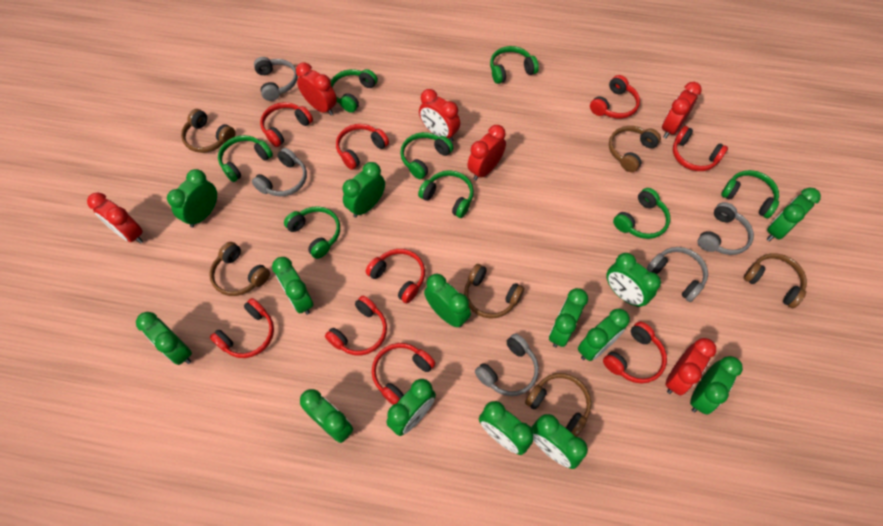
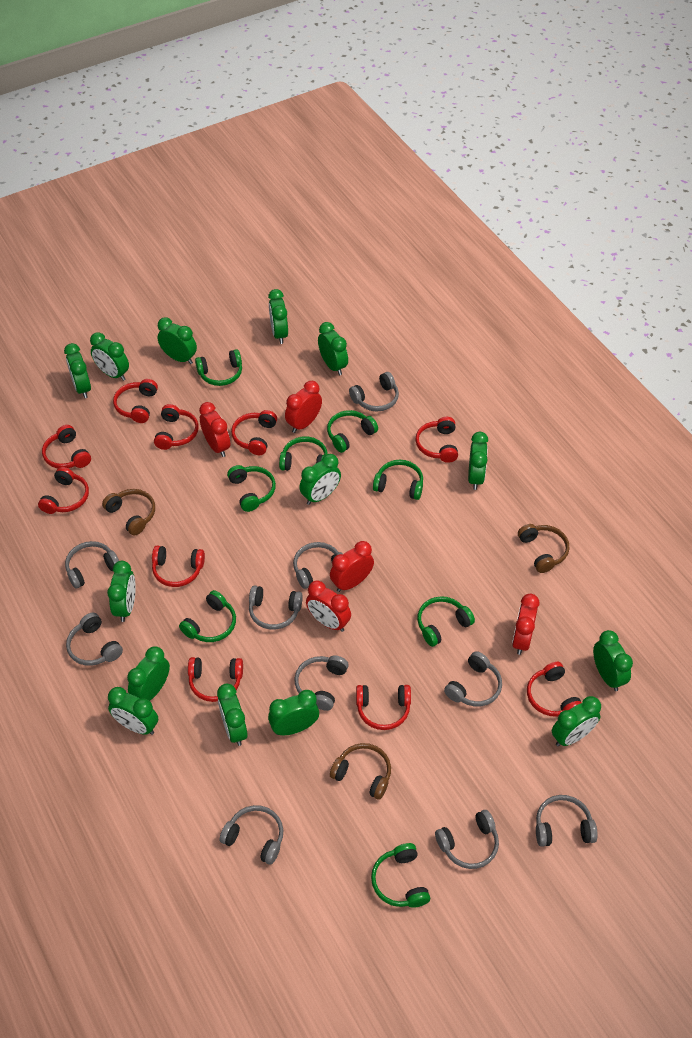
brown headphones: [181,109,236,153] [209,242,270,296] [464,264,524,319] [525,373,591,437] [609,126,661,172] [743,253,807,308] = 6 -> [102,489,155,535] [330,743,391,800] [518,524,569,573] = 3
grey headphones: [252,148,307,196] [254,57,298,101] [475,333,539,396] [647,247,708,302] [698,202,754,255] = 5 -> [65,541,119,589] [66,613,123,666] [220,805,283,865] [249,585,303,630] [293,542,342,589] [294,655,349,711] [349,372,399,411] [435,810,499,869] [444,651,502,706] [536,795,598,847] = 10
red clock: [87,192,143,244] [296,62,337,115] [419,89,460,142] [467,125,506,180] [662,82,702,138] [665,338,716,395] = 6 -> [199,402,230,457] [285,381,322,433] [306,581,351,632] [330,541,374,592] [512,594,539,655] = 5
red headphones: [210,298,274,358] [260,102,313,147] [325,296,387,356] [336,124,389,170] [366,249,425,303] [372,343,435,405] [590,75,640,119] [603,322,667,384] [673,126,728,171] = 9 -> [38,467,89,514] [42,425,91,469] [113,379,158,423] [152,546,205,587] [154,404,199,450] [188,657,243,702] [231,410,277,455] [356,685,411,730] [415,417,458,463] [527,662,582,717] = 10

